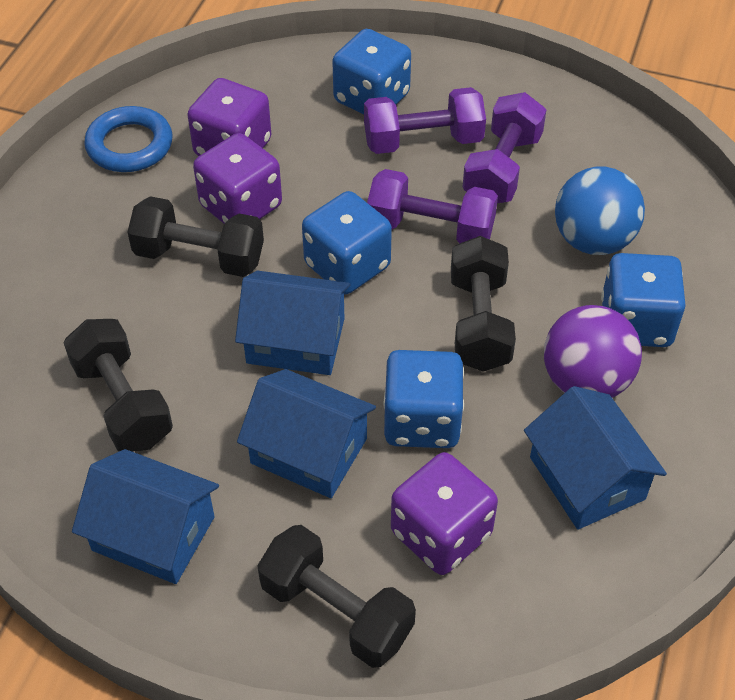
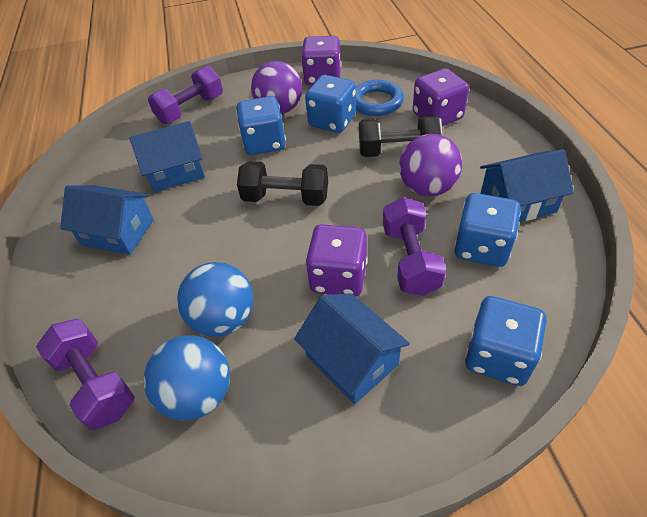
black dumbbell: [63,319,173,452] [127,196,264,277] [257,525,416,668] [451,236,516,372] = 4 -> [237,161,328,206] [359,115,443,157] = 2
blue ball: [555,167,645,255] = 1 -> [144,335,230,421] [177,262,253,337] = 2
purple ball: [544,305,642,398] = 1 -> [251,61,302,114] [399,134,462,197] = 2

